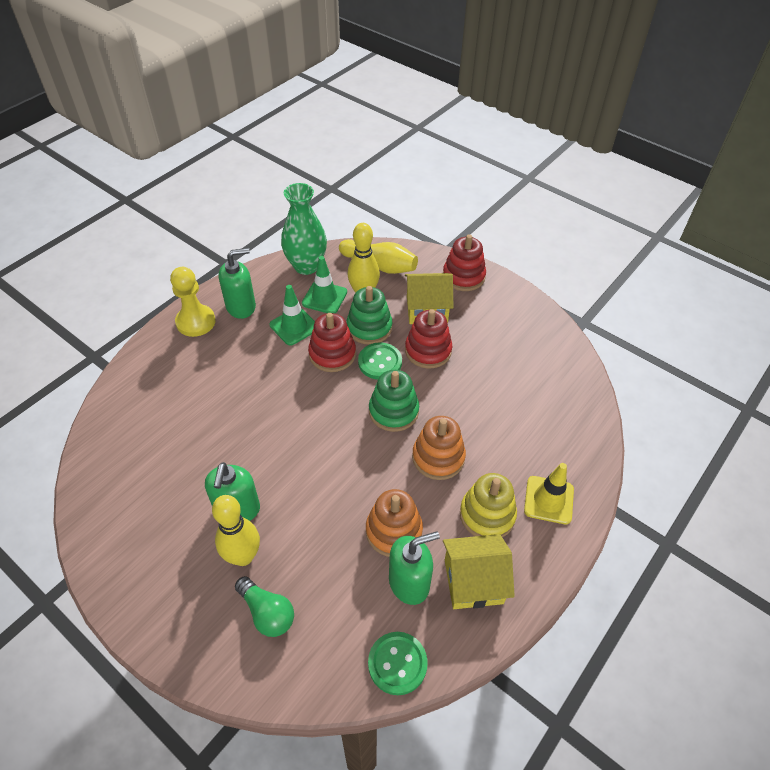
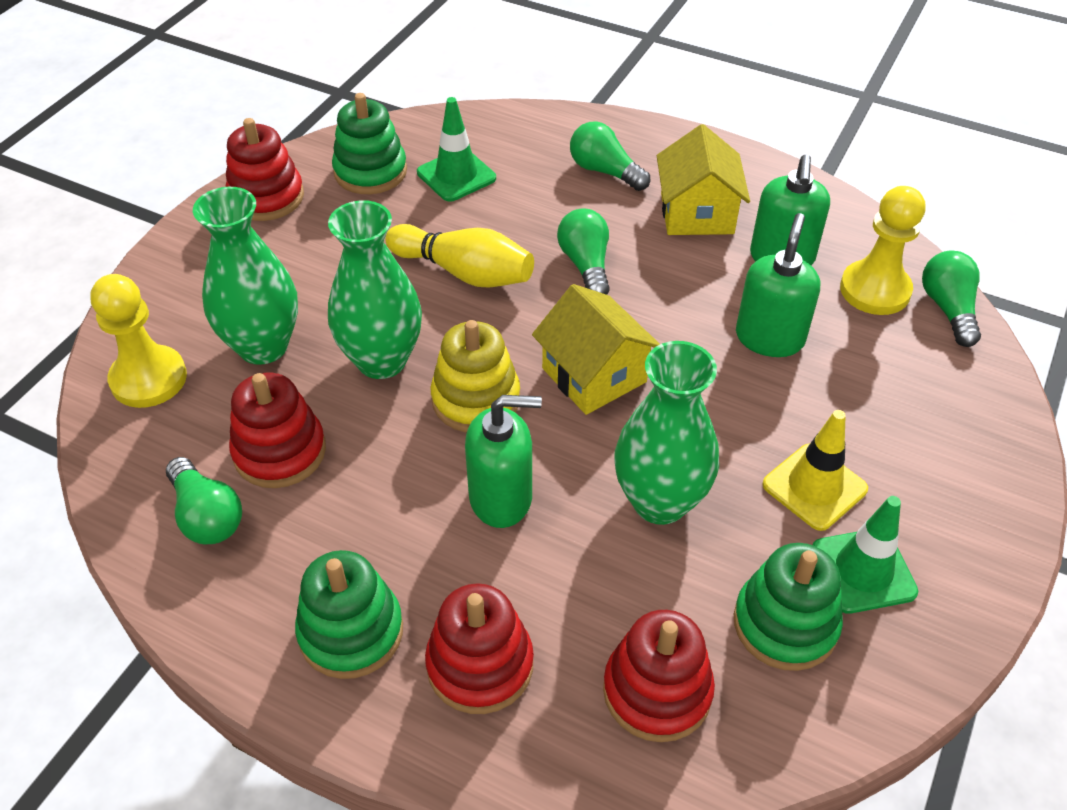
green button: [358,342,402,380] [368,632,428,695] = 2 -> none = 0
green light bulb: [235,576,294,637] = 1 -> [166,457,242,544] [557,209,610,295] [570,122,650,191] [922,251,981,347] = 4
green stacking toy: [347,286,392,345] [369,370,419,432] = 2 -> [295,550,403,679] [332,93,407,194] [734,543,843,671] = 3
green vase: [281,183,327,275] = 1 -> [193,187,298,365] [328,200,422,379] [614,341,719,525] = 3
orange stacking toy: [366,489,423,557] [412,416,466,480] = 2 -> none = 0
red stacking toy: [308,313,356,372] [405,309,452,369] [443,234,486,291] = 3 -> [226,118,304,221] [229,373,326,488] [425,583,534,714] [603,610,715,742] = 4
yellow bowling pin: [212,495,260,566] [339,239,418,274] [347,223,380,293] = 3 -> [385,224,534,287] = 1
yellow pawn: [170,267,216,337] = 1 -> [90,274,187,408] [840,186,925,315] = 2

